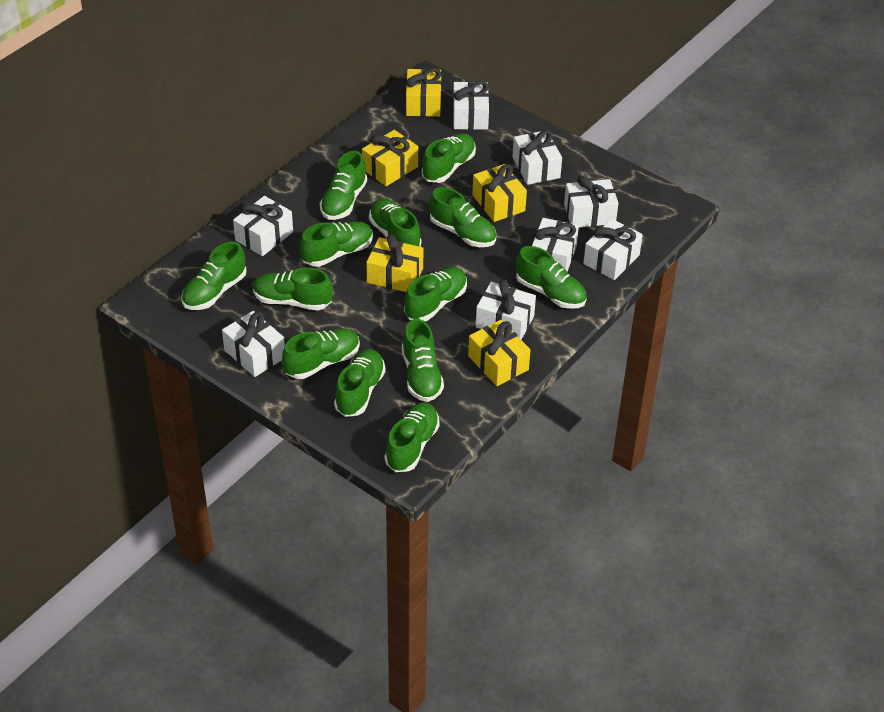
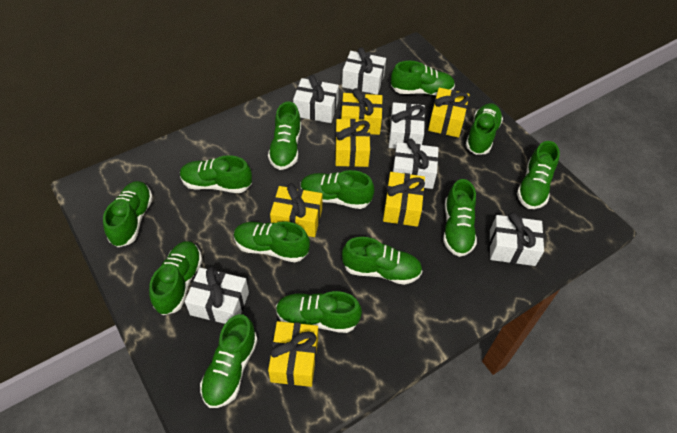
white gift: [222,311,285,377] [233,196,293,256] [453,81,489,130] [476,279,536,340] [513,130,562,185] [532,218,579,272] [564,176,618,227] [583,219,643,280] = 8 -> [185,267,249,324] [293,75,339,123] [342,47,386,95] [389,102,425,149] [392,138,439,189] [489,212,544,266] = 6
yellow gift: [362,130,418,186] [366,234,423,292] [406,68,442,117] [468,320,530,386] [472,164,527,222] = 5 -> [268,321,318,387] [270,183,322,237] [335,119,370,167] [341,88,383,135] [383,172,425,227] [428,88,470,138] = 6

